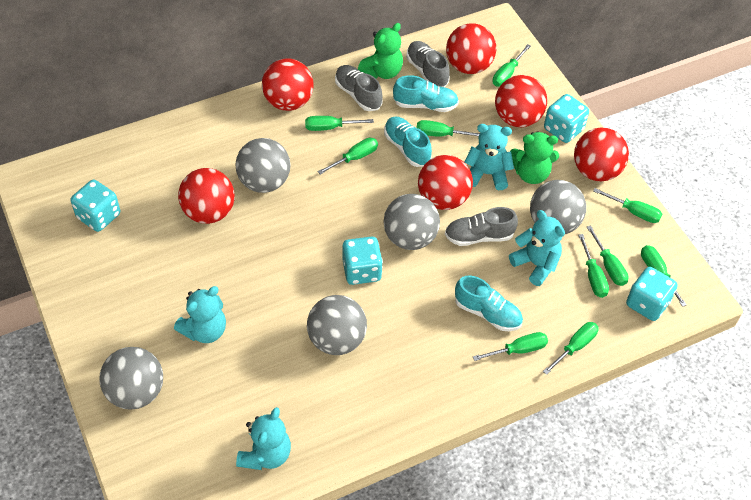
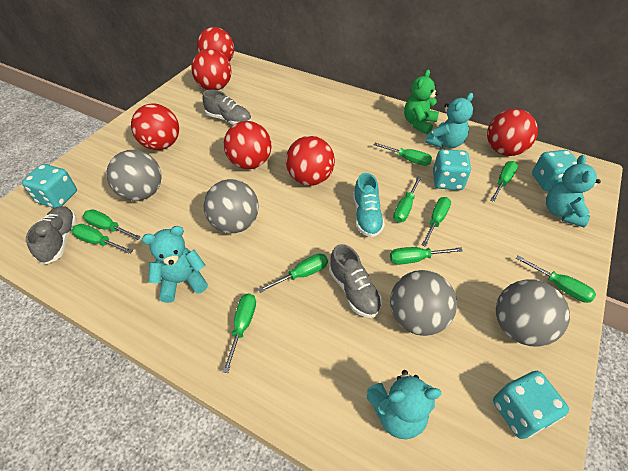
green teddy bear: [358,23,403,79] [511,131,559,184] = 2 -> [404,70,439,135] = 1
grey ball: [100,347,163,410] [235,138,290,193] [307,295,367,355] [383,194,440,250] [530,180,586,234] = 5 -> [106,150,162,201] [204,179,259,233] [390,270,457,336] [496,280,570,347] = 4
turquoise shoe: [384,117,432,167] [393,75,459,112] [455,276,523,331] = 3 -> [353,173,385,237] = 1

